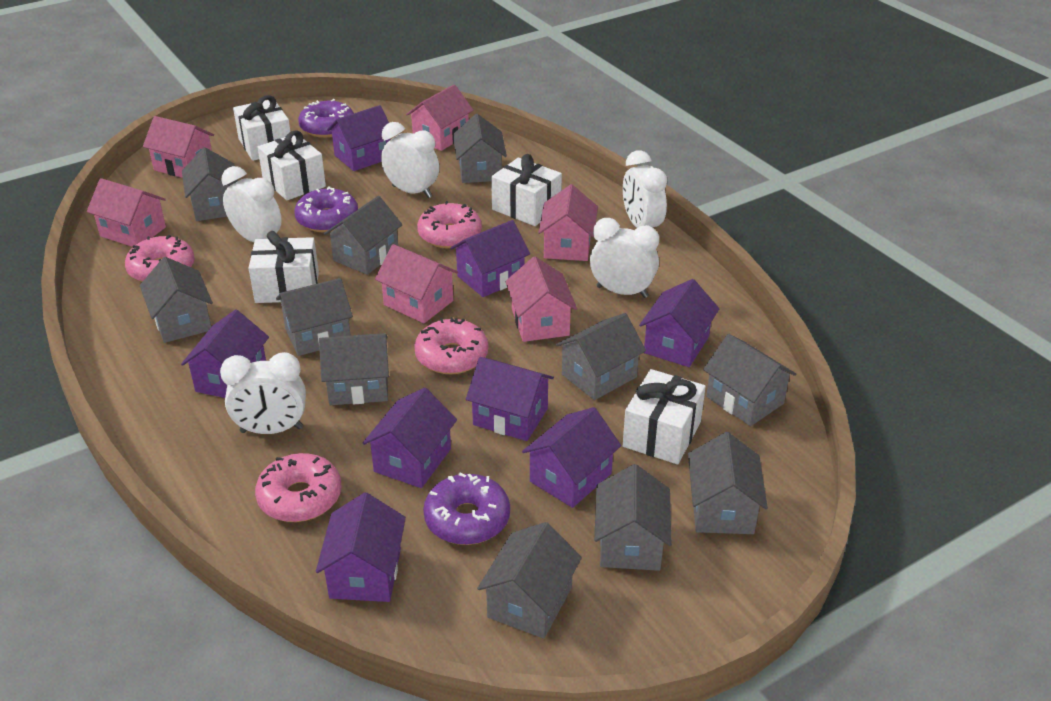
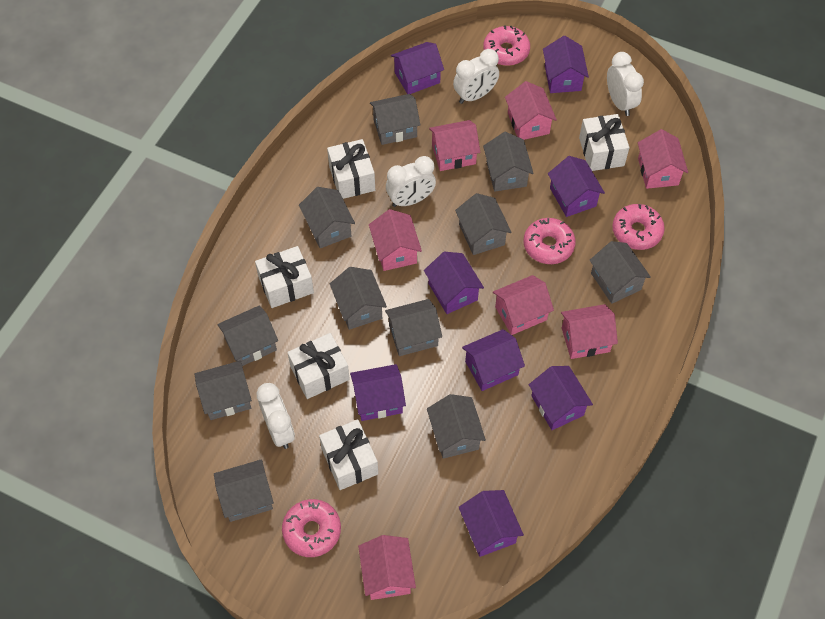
pink house: [87,178,166,247] [143,116,214,178] [375,244,458,323] [406,84,473,151] [505,256,577,342] [538,184,598,261] = 6 -> [358,535,416,600] [369,209,422,271] [429,120,480,171] [493,275,554,335] [505,81,557,140] [561,304,618,359] [638,129,688,189] = 7
purple donut: [294,186,358,232] [298,99,354,138] [423,473,510,545] = 3 -> none = 0
white clock: [220,352,306,434] [221,166,282,242] [381,122,439,198] [590,218,659,298] [623,150,667,228] = 5 -> [256,383,295,449] [386,156,436,207] [453,49,499,104] [607,52,644,116] = 4

